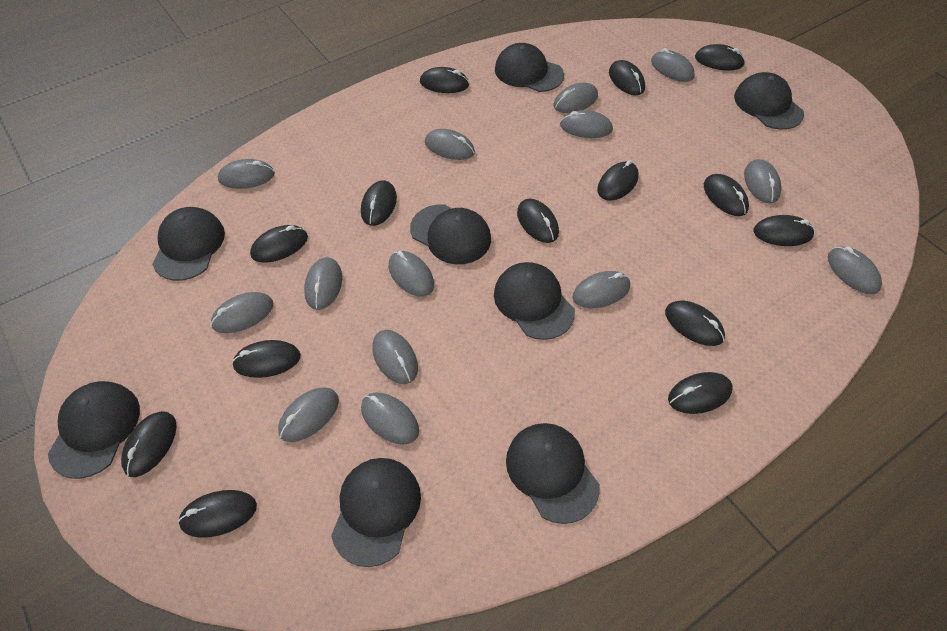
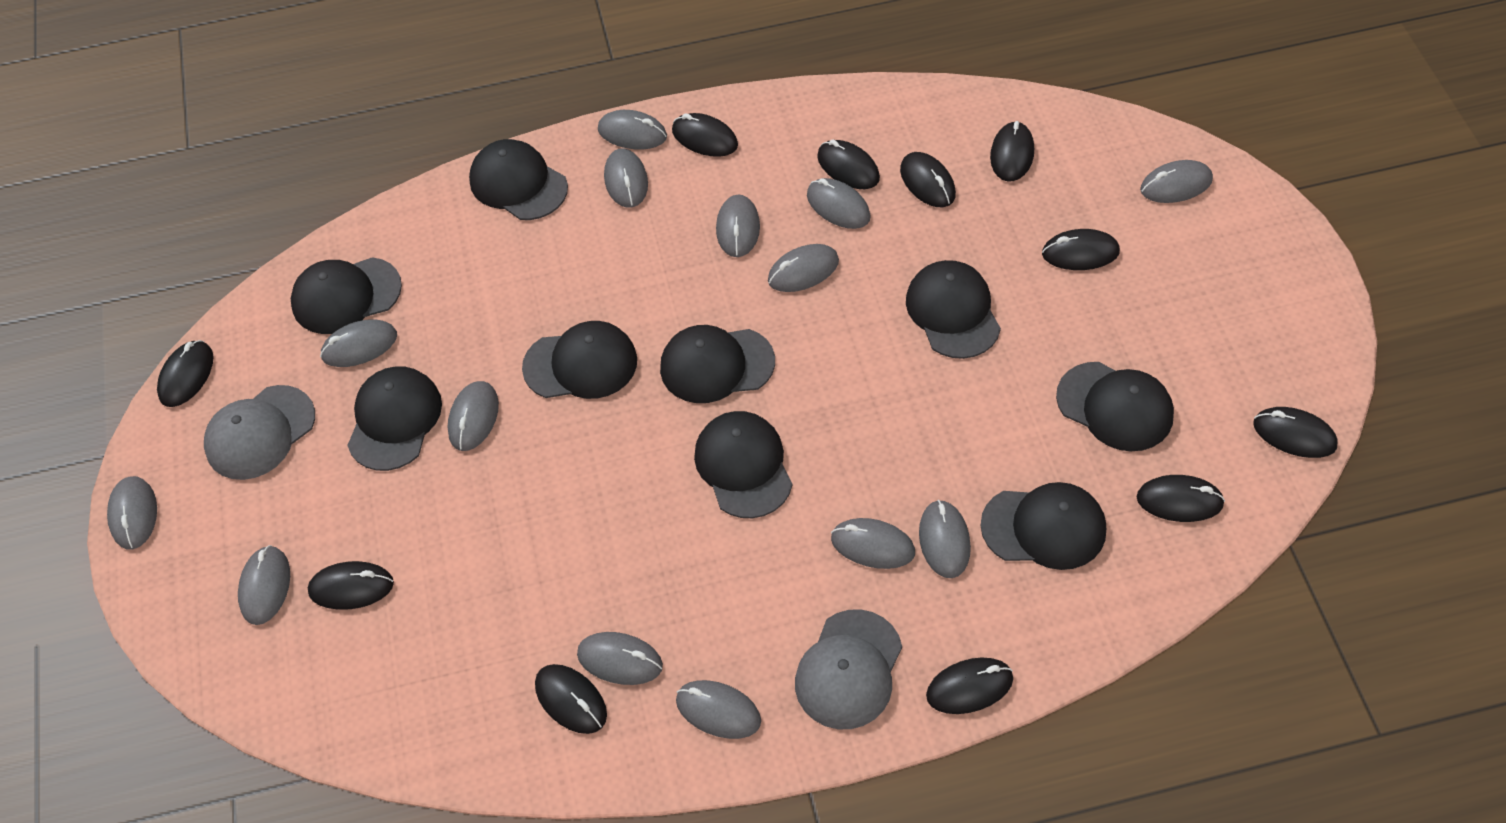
black cap: [48,381,140,479] [152,207,225,281] [331,458,421,567] [410,205,491,264] [494,262,575,340] [495,43,564,92] [506,423,600,524] [734,72,804,130] = 8 -> [291,257,402,334] [347,366,442,471] [469,139,568,220] [522,321,637,399] [660,325,775,403] [694,411,792,518] [906,260,1001,359] [980,482,1106,570] [1056,362,1174,451] = 9
black mouse: [121,411,177,477] [178,490,257,538] [232,340,301,378] [250,225,308,263] [361,180,397,226] [420,67,469,93] [517,199,559,243] [597,160,639,201] [609,60,645,95] [665,300,725,346] [668,372,733,414] [695,44,745,71] [704,174,749,216] [753,215,815,246] = 14 -> [157,340,214,407] [308,561,394,610] [535,664,607,734] [672,113,738,157] [817,140,880,189] [900,152,956,207] [926,658,1013,714] [990,121,1034,181] [1042,229,1120,270] [1137,475,1225,522] [1253,407,1338,458] = 11
grey cap: none = 0 -> [204,385,315,480] [795,609,902,729] = 2

